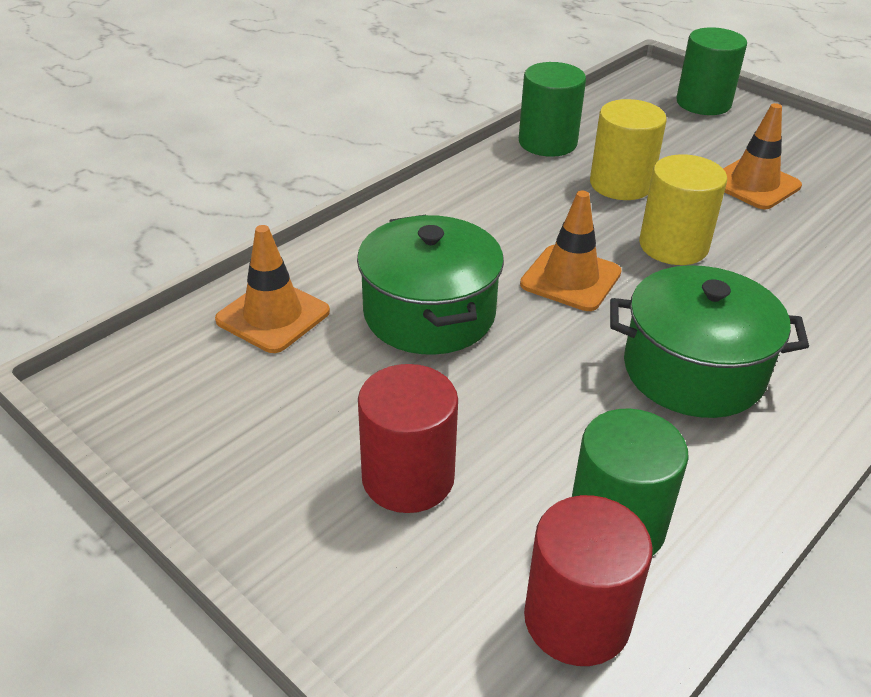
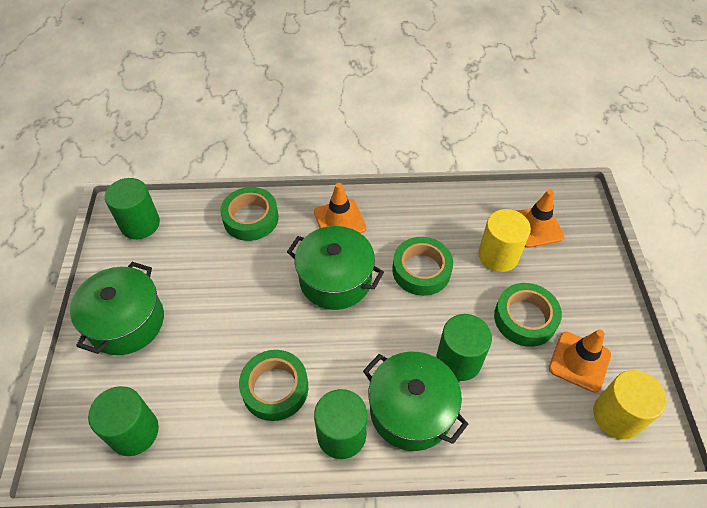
green cylinder: [519,62,586,157] [572,408,689,556] [676,27,747,115] = 3 -> [88,386,159,456] [105,178,160,239] [314,389,367,459] [436,314,492,381] = 4
green pot: [357,215,504,355] [610,265,809,418] = 2 -> [70,262,164,355] [287,226,384,310] [363,352,468,451] = 3
green tape: none = 0 -> [220,187,279,241] [239,350,308,421] [392,237,453,296] [494,283,562,347] = 4
red cylinder: [358,364,458,513] [524,495,653,666] = 2 -> none = 0

